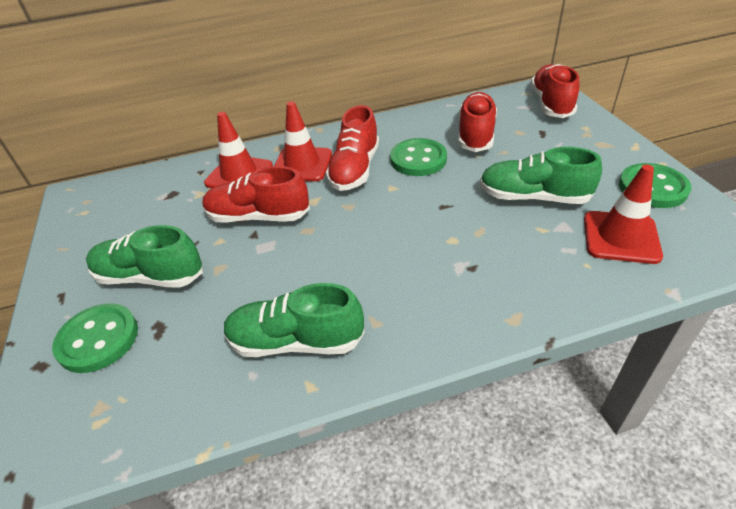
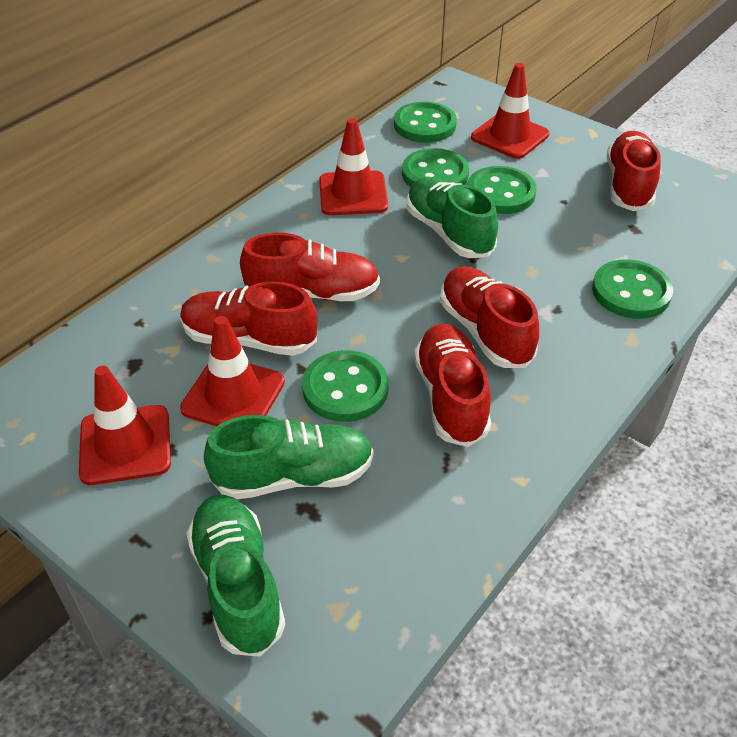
green button: [52,303,138,373] [390,138,447,176] [619,163,691,208] = 3 -> [302,350,388,422] [394,102,457,143] [402,148,469,187] [467,166,537,214] [592,259,673,319] = 5
red shoe: [203,166,310,223] [326,105,379,191] [458,92,497,152] [530,64,579,118] = 4 -> [180,281,317,356] [240,233,380,301] [414,324,491,447] [440,266,539,368] [607,131,661,211] = 5
red traffic cone: [204,112,273,188] [274,101,332,181] [584,165,663,264] = 3 -> [79,366,171,485] [180,316,285,426] [319,118,388,215] [471,63,549,159] = 4

